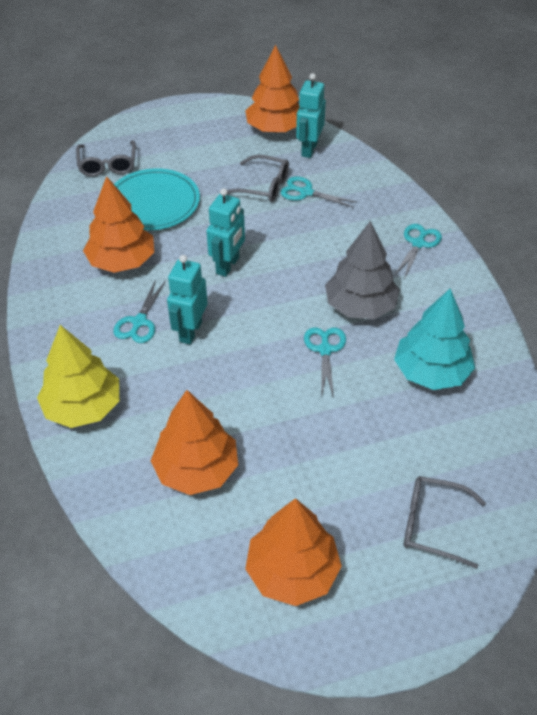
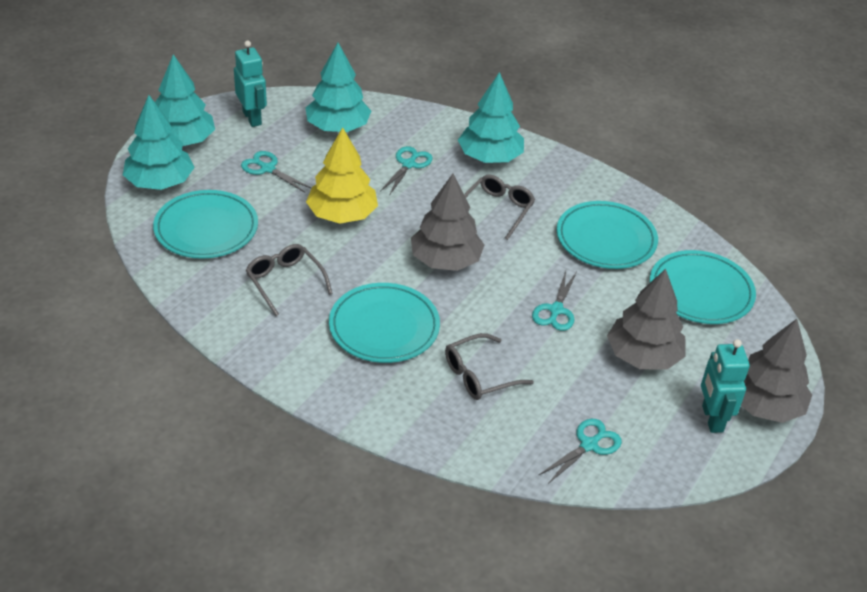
grey tree: [325,221,400,319] = 1 -> [411,173,484,271] [607,269,686,370] [741,319,812,423] = 3
orange tree: [83,176,154,273] [151,390,238,495] [245,45,300,133] [245,498,342,606] = 4 -> none = 0
turquoise plate: [114,169,200,230] = 1 -> [153,190,258,259] [329,283,440,363] [557,201,658,269] [650,250,756,324] = 4
turquoise robot: [167,255,208,345] [206,188,245,277] [296,73,326,158] = 3 -> [234,41,267,127] [701,339,750,433] = 2
turquoise tree: [394,289,475,390] = 1 -> [123,95,195,190] [155,54,215,146] [306,43,371,132] [458,72,524,163] = 4

